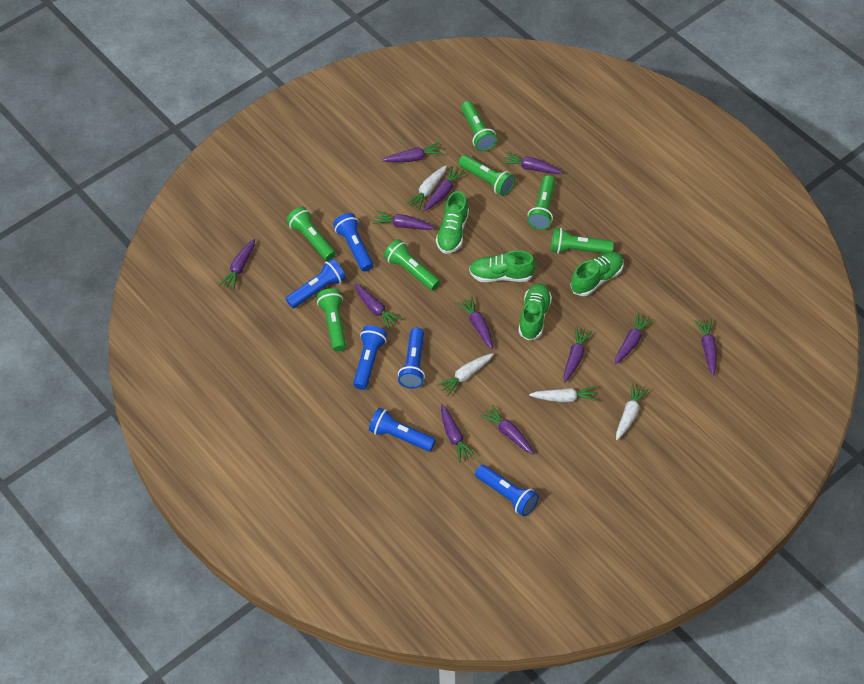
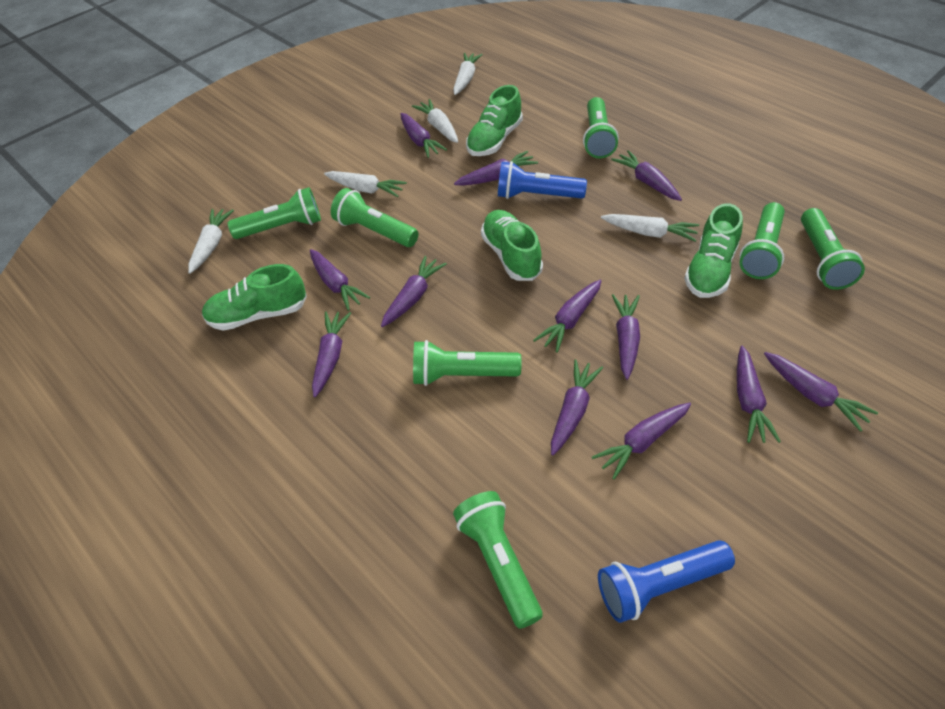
blue flashlight: [286,259,346,308] [333,213,373,272] [353,325,387,390] [369,408,436,452] [398,328,425,389] [475,465,539,516] = 6 -> [498,161,587,199] [598,540,735,623] = 2
white carrot: [406,165,447,210] [437,353,493,396] [529,386,598,403] [616,383,649,440] = 4 -> [188,209,234,274] [324,171,407,197] [412,99,458,143] [453,53,483,95] [601,214,699,242] = 5

